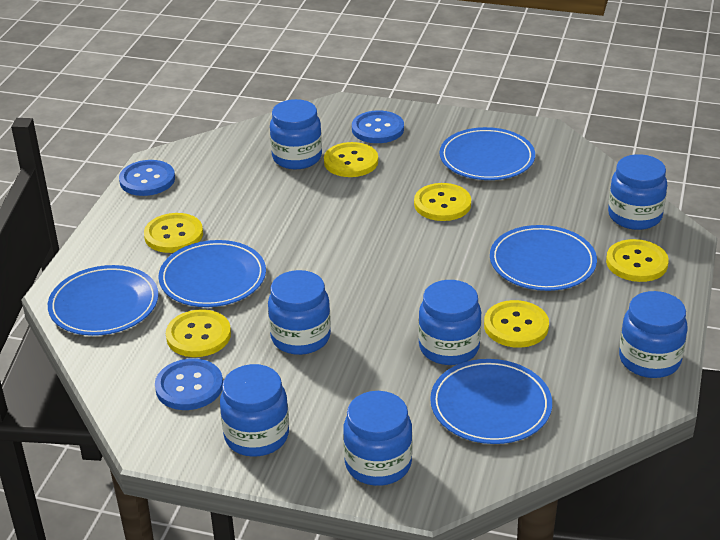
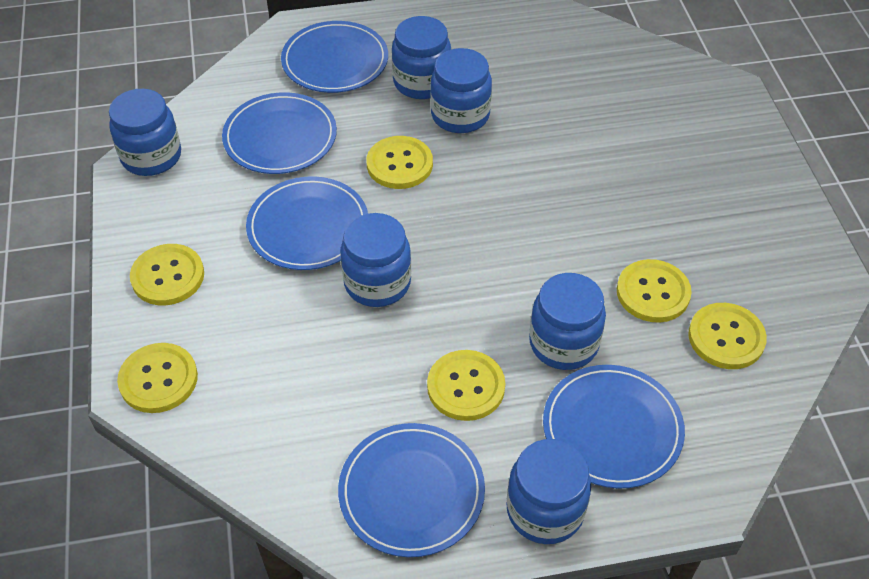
blue button: [119,160,175,196] [155,358,223,410] [352,110,404,143] = 3 -> none = 0
blue jar: [220,364,289,457] [268,270,331,355] [270,99,322,169] [343,391,413,486] [418,280,481,365] [608,154,667,230] [619,291,688,378] = 7 -> [109,89,181,176] [340,213,411,307] [392,16,451,99] [430,48,492,133] [507,439,591,544] [529,273,606,370] = 6

